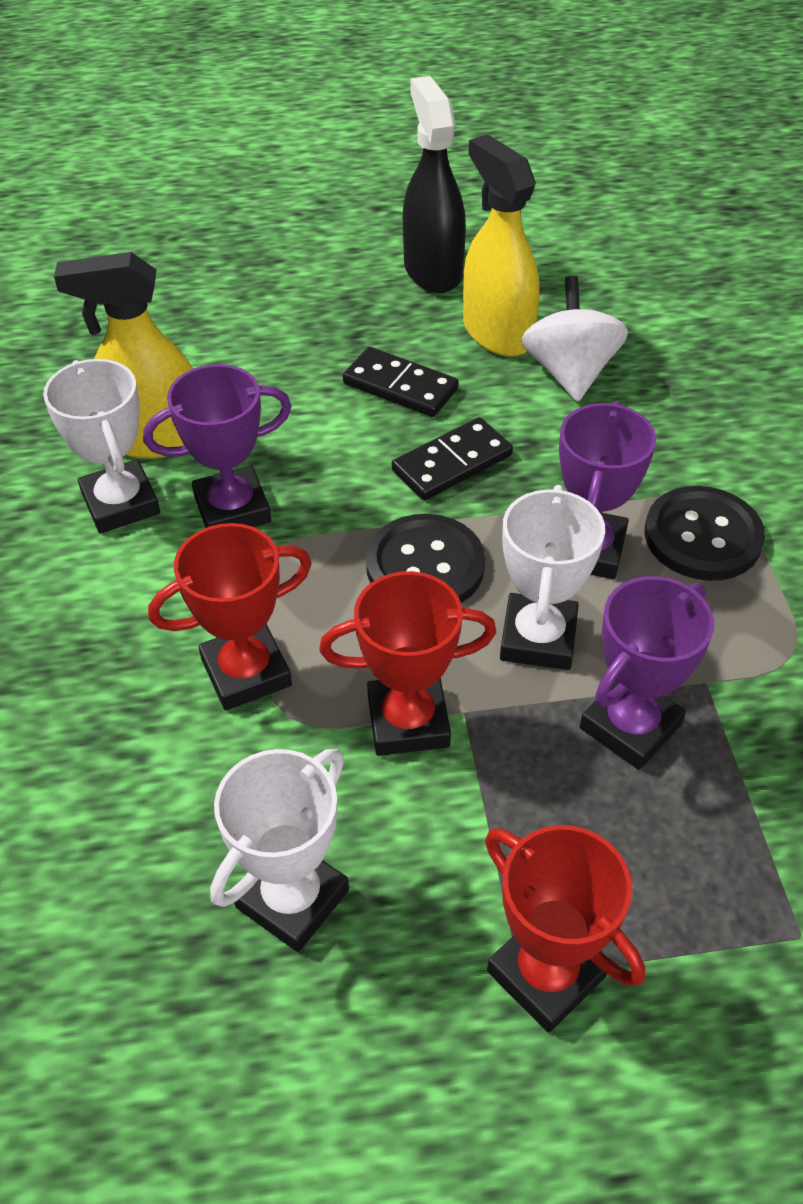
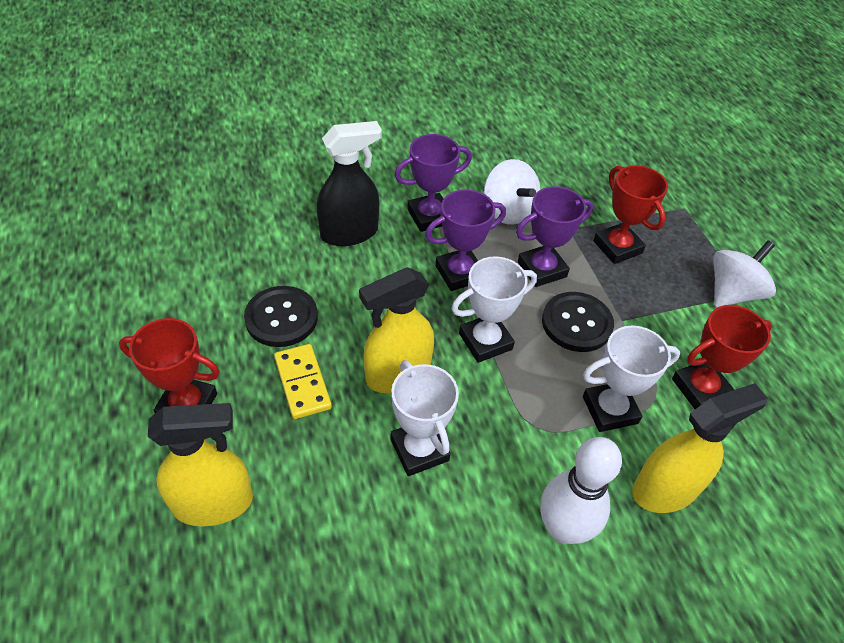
black domino: [343,347,459,417] [392,417,513,500] = 2 -> none = 0
white bowling pin: none = 0 -> [541,437,622,544] = 1
white spinning top: [521,276,628,402] = 1 -> [484,159,541,225] [713,240,776,307] = 2
yellow domino: none = 0 -> [274,344,332,419] = 1
yellow spray bottle: [54,252,193,458] [463,134,539,357] = 2 -> [148,403,253,526] [359,267,434,393] [632,383,768,513] = 3

